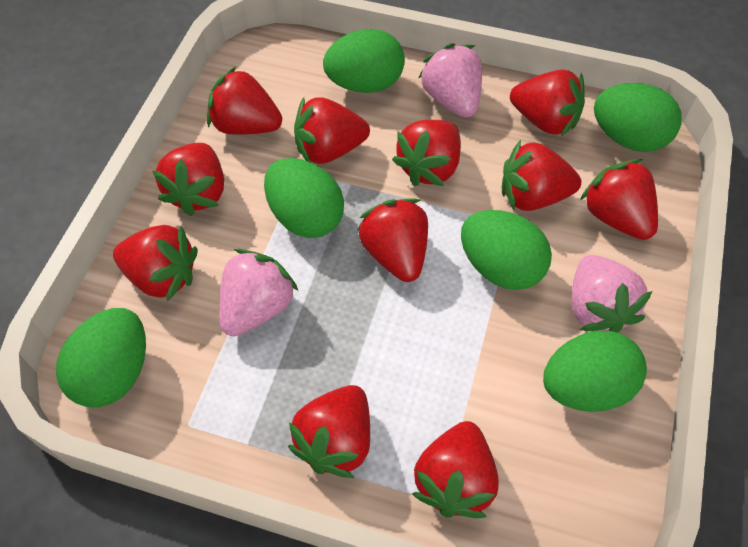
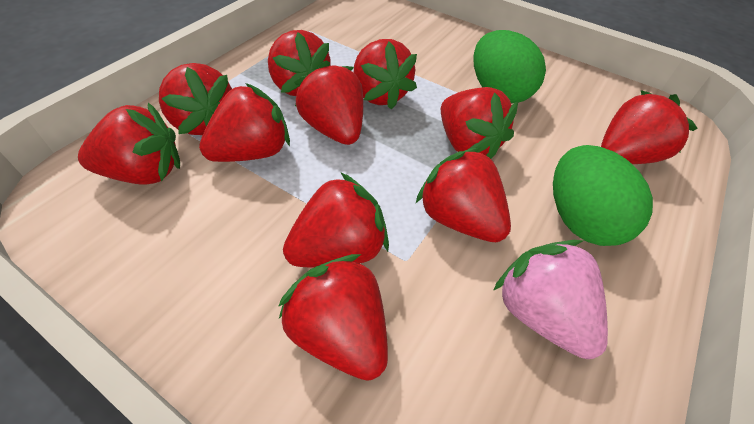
green egg: [56,308,146,407] [264,158,344,238] [323,29,405,93] [461,210,552,290] [543,331,647,412] [594,83,682,152] = 6 -> [473,30,546,103] [553,145,653,246] = 2
pink strawberry: [219,249,298,336] [419,43,482,118] [572,255,652,333] = 3 -> [493,240,608,359] = 1

